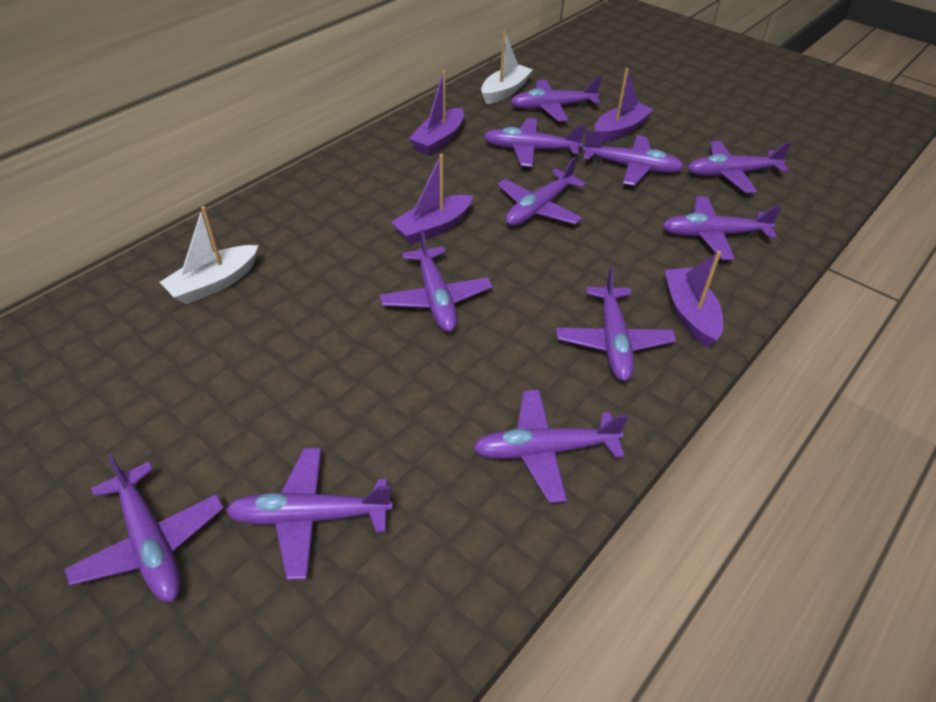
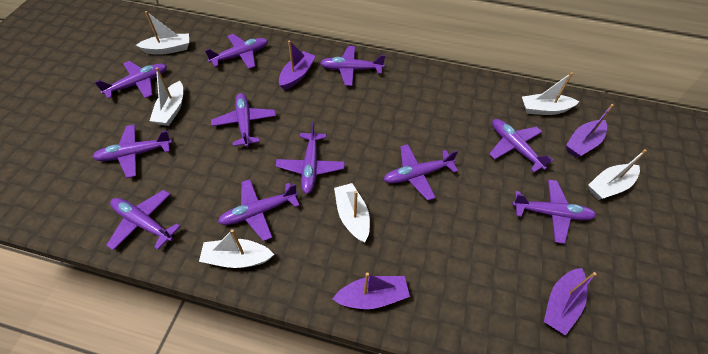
white boat: [160,206,259,305] [481,31,533,104] = 2 -> [136,11,189,55] [150,67,183,126] [199,229,274,268] [334,183,370,243] [522,72,579,115] [588,149,647,200] = 6

